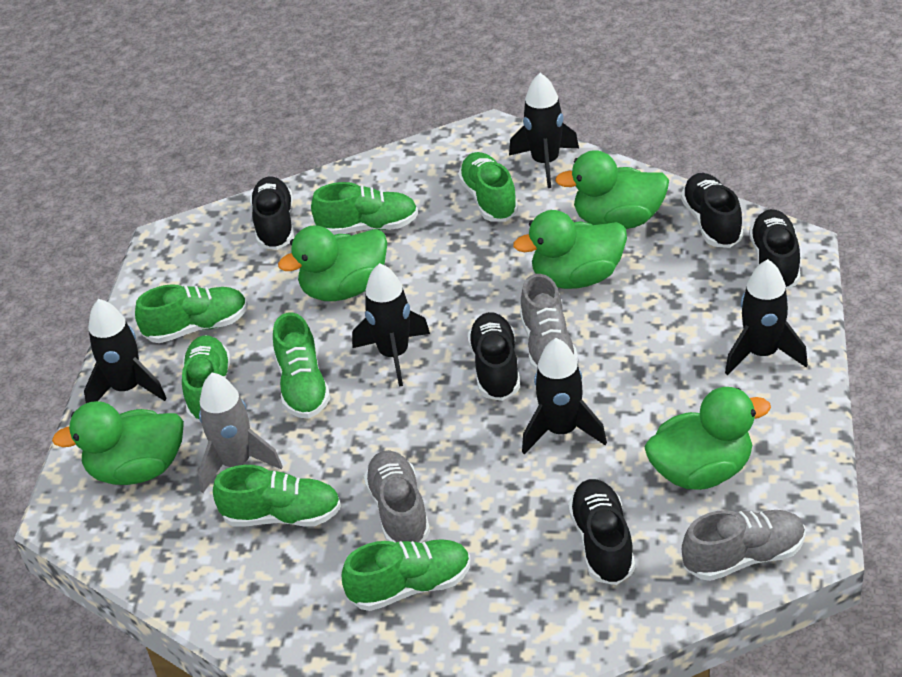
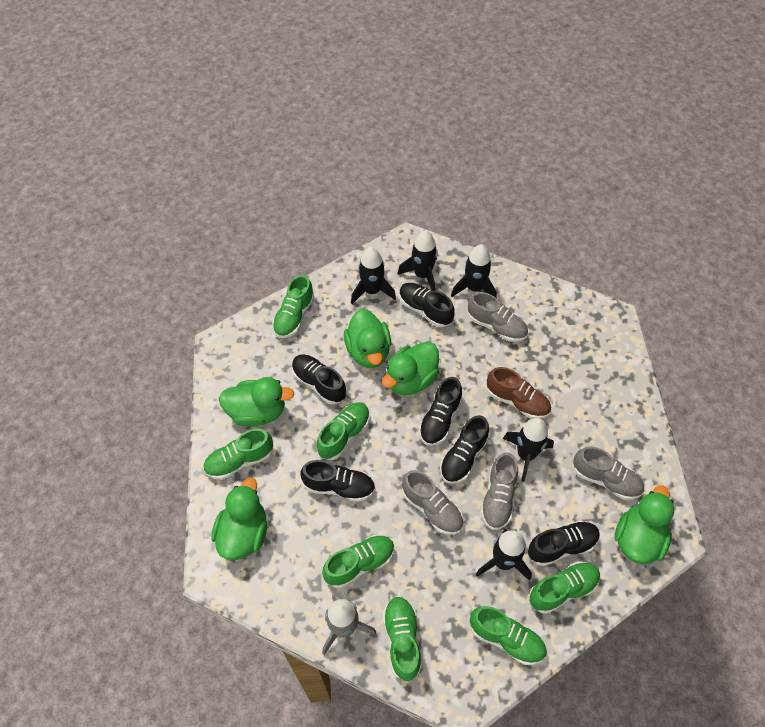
black shoe: [250,177,294,250] [468,312,520,401] [568,479,635,585] [681,173,744,248] [749,209,801,289] = 5 -> [292,354,346,405] [300,460,375,502] [399,283,455,327] [419,377,463,446] [440,415,489,484] [528,520,600,566] = 6
brown shoe: none = 0 -> [487,367,551,419] = 1
grey shoe: [364,450,430,543] [520,274,578,372] [682,510,805,581] = 3 -> [402,470,463,535] [468,292,528,342] [480,453,518,530] [573,446,644,500] = 4

